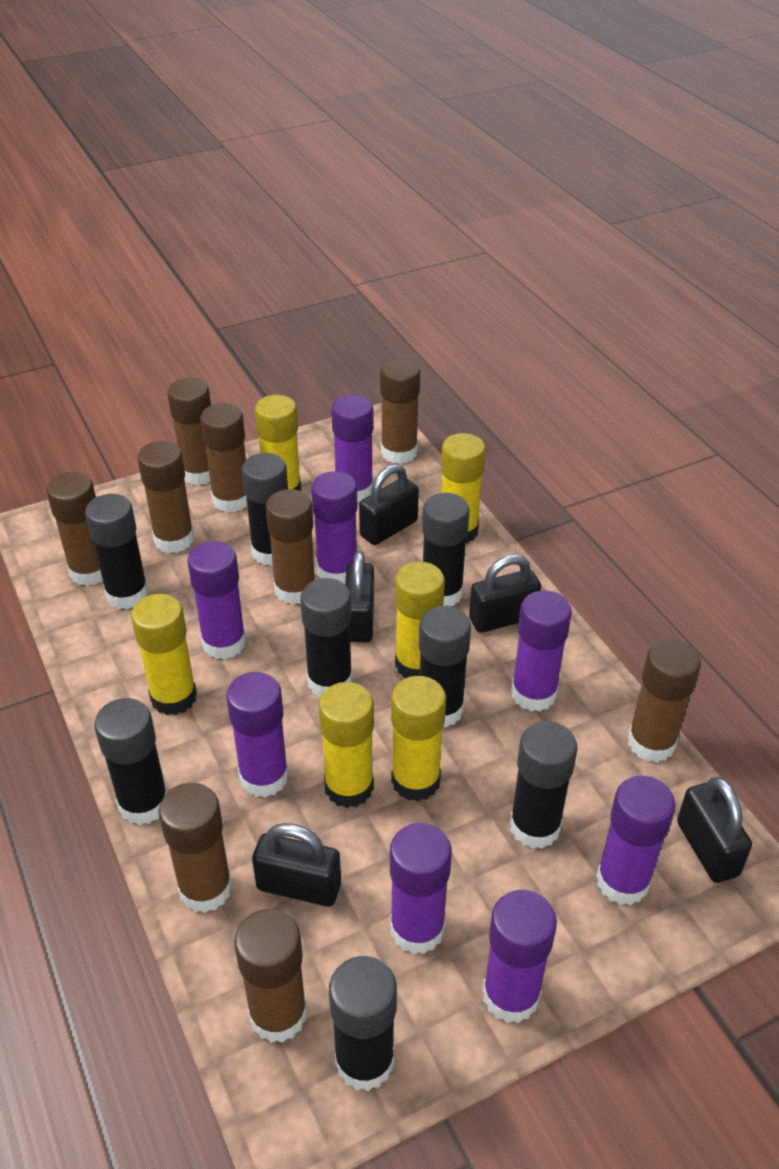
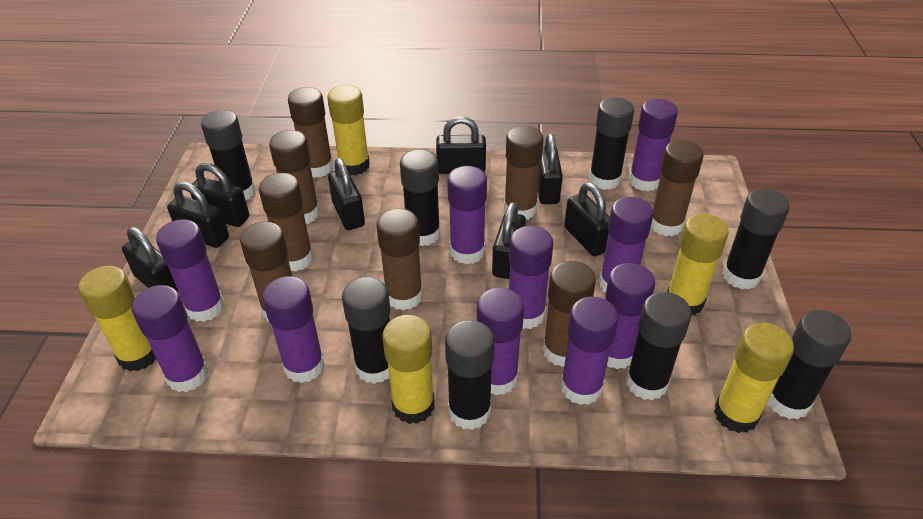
black padlock: [252,823,341,907] [345,551,374,642] [359,464,419,545] [469,554,541,633] [677,777,752,883] = 5 -> [122,227,178,292] [167,182,229,248] [190,163,249,227] [328,158,365,230] [436,116,486,174] [492,202,526,279] [538,134,563,204] [564,182,610,256] = 8
brown glue stick: [46,472,103,586] [137,441,194,553] [159,783,232,913] [167,378,211,485] [200,403,247,513] [234,909,307,1043] [266,489,315,605] [380,358,420,464] [628,639,701,763] = 9 -> [240,221,292,322] [259,173,314,271] [269,130,320,224] [288,87,333,178] [376,208,423,310] [504,126,543,220] [543,261,596,367] [651,140,704,236] = 8
purple glue stick: [187,541,246,660] [226,672,289,798] [311,471,357,584] [331,394,374,503] [390,823,452,954] [483,890,557,1023] [511,590,572,712] [596,776,676,905] = 8 -> [131,285,209,392] [156,219,225,322] [262,276,325,383] [447,166,487,264] [477,288,524,395] [509,226,554,329] [561,297,619,405] [599,197,653,293] [605,263,655,369] [629,99,678,191] = 10
yellow glue stick: [131,594,197,715] [255,395,301,491] [318,682,374,808] [391,676,446,802] [395,561,445,678] [441,433,486,543] = 6 -> [79,266,156,371] [327,85,370,175] [382,315,434,424] [667,213,729,315] [714,323,794,433] = 5

